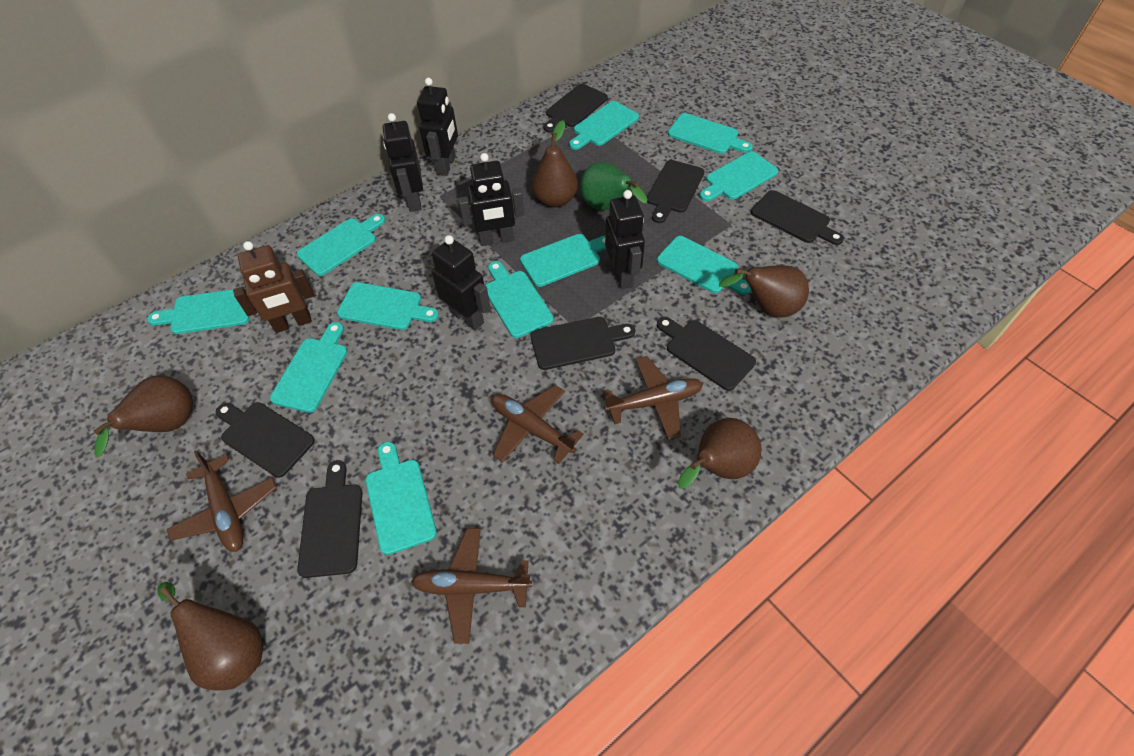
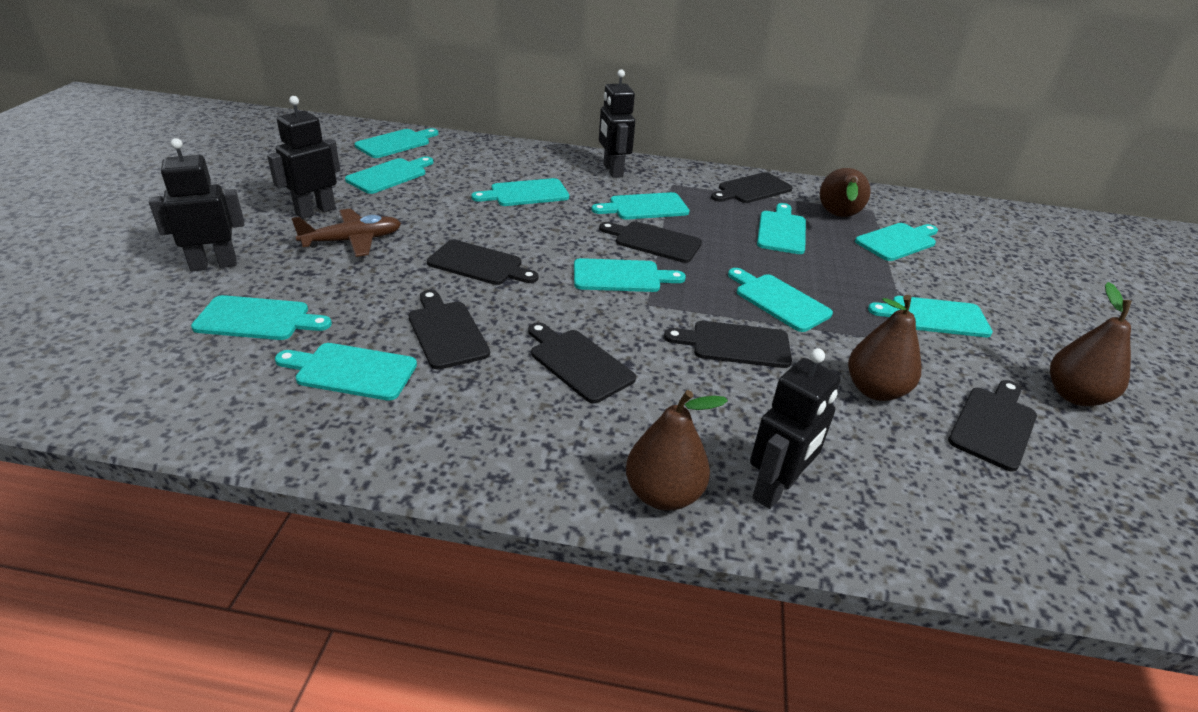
black robot: [383,113,423,212] [417,78,458,176] [432,235,491,331] [458,153,524,246] [605,190,645,289] = 5 -> [149,138,244,271] [267,96,340,219] [599,69,635,178] [750,348,841,509] = 4
brown pear: [93,375,193,457] [157,582,263,690] [532,120,578,207] [678,418,762,489] [719,265,809,318] = 5 -> [626,390,728,511] [820,168,871,217] [848,295,921,401] [1050,282,1132,406] = 4
brown plane: [167,450,277,552] [411,528,532,644] [491,385,584,464] [603,356,703,440] = 4 -> [292,208,401,257] = 1
brown robot: [233,241,314,333] = 1 -> none = 0
green pear: [580,162,648,210] = 1 -> none = 0

